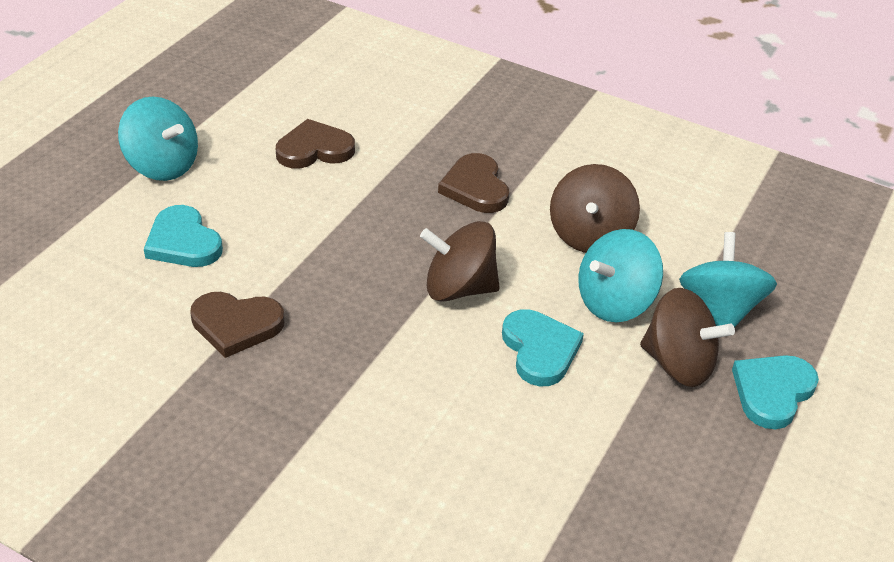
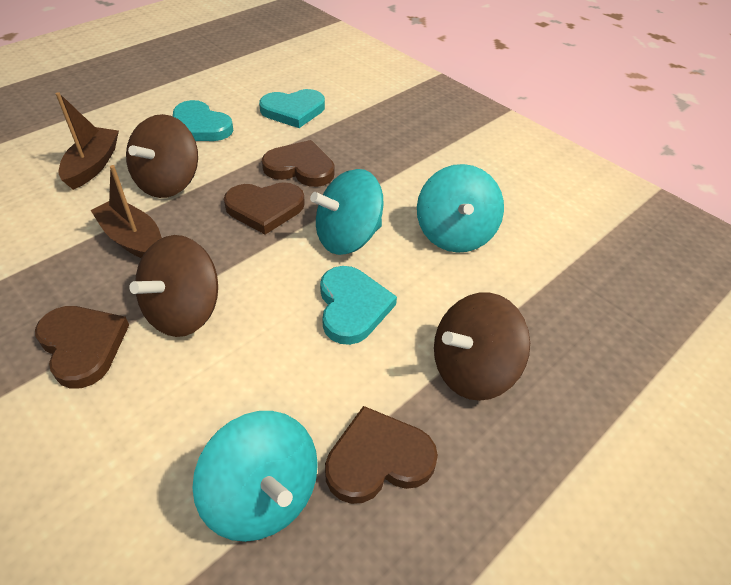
brown boat: none = 0 -> [56,92,119,190] [90,165,162,258] = 2
brown heart: [190,292,285,358] [276,119,355,168] [438,153,509,213] = 3 -> [35,306,129,389] [224,182,305,235] [262,140,334,187] [325,406,438,504] = 4

